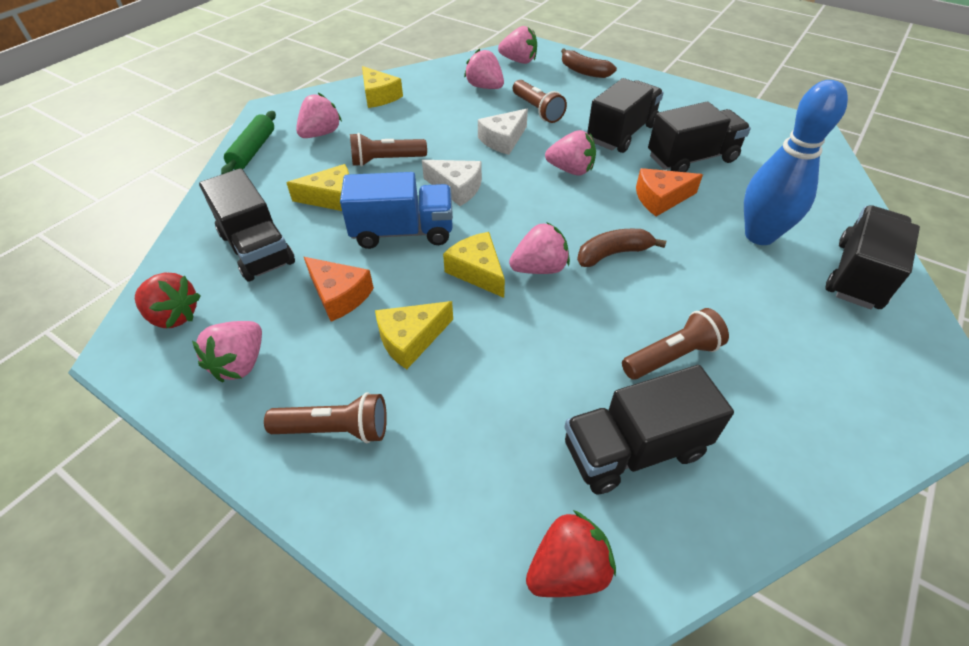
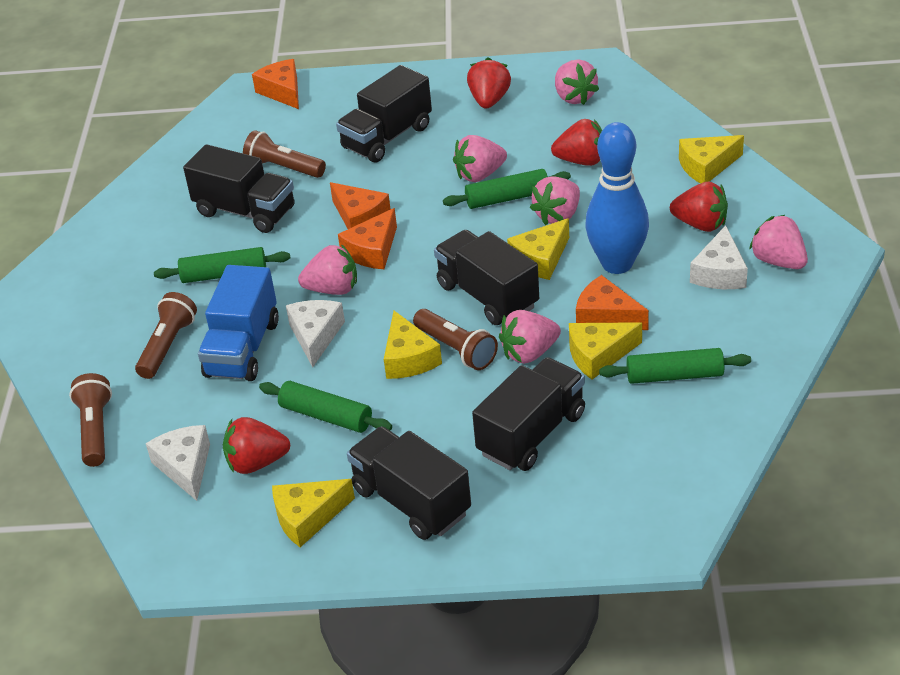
brown banana: [561,48,617,78] [577,229,666,267] = 2 -> none = 0
green rolling pin: [221,111,276,175] = 1 -> [154,247,290,283] [259,381,392,433] [443,169,571,209] [599,348,751,384] = 4
orange cheese: [304,257,374,322] [636,168,703,216] = 2 -> [252,59,299,109] [330,182,391,229] [338,208,397,269] [576,275,649,330] = 4
red strawberry: [135,272,201,328] [526,510,616,597] = 2 -> [223,417,290,474] [467,58,511,109] [551,119,602,166] [670,182,728,232] = 4
white cheese: [422,160,482,206] [478,109,528,155] = 2 -> [146,425,210,501] [286,300,345,367] [690,225,748,289] = 3
yellow cheese: [287,164,349,211] [362,66,403,108] [375,301,453,369] [443,232,505,298] = 4 -> [272,479,355,547] [384,311,442,379] [507,218,569,280] [569,322,642,379] [679,135,744,183] = 5

